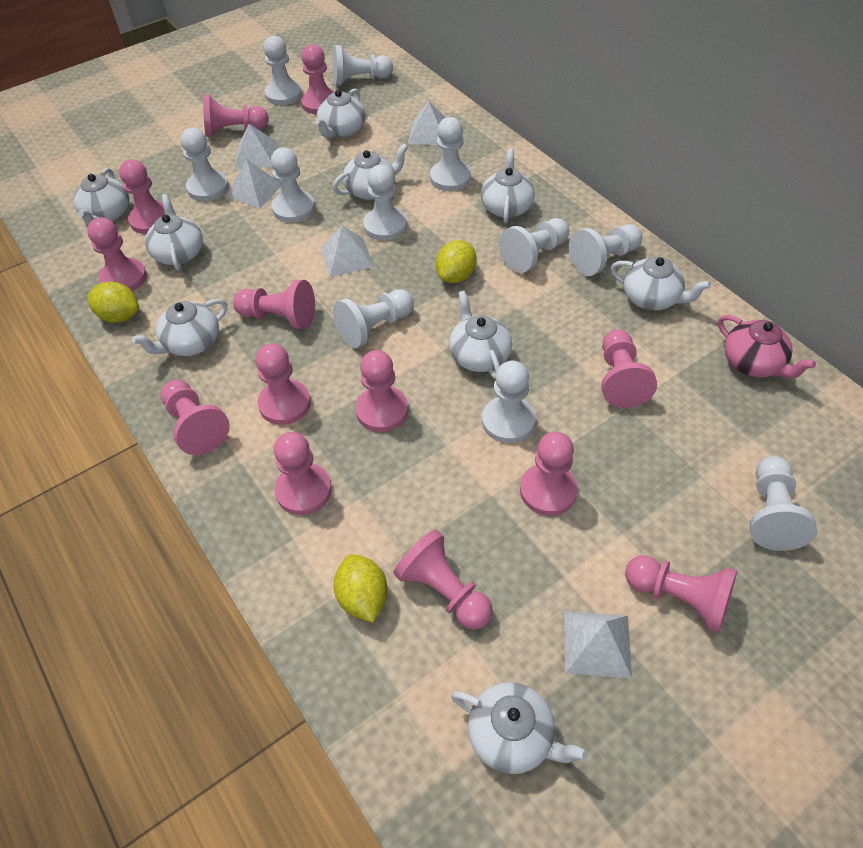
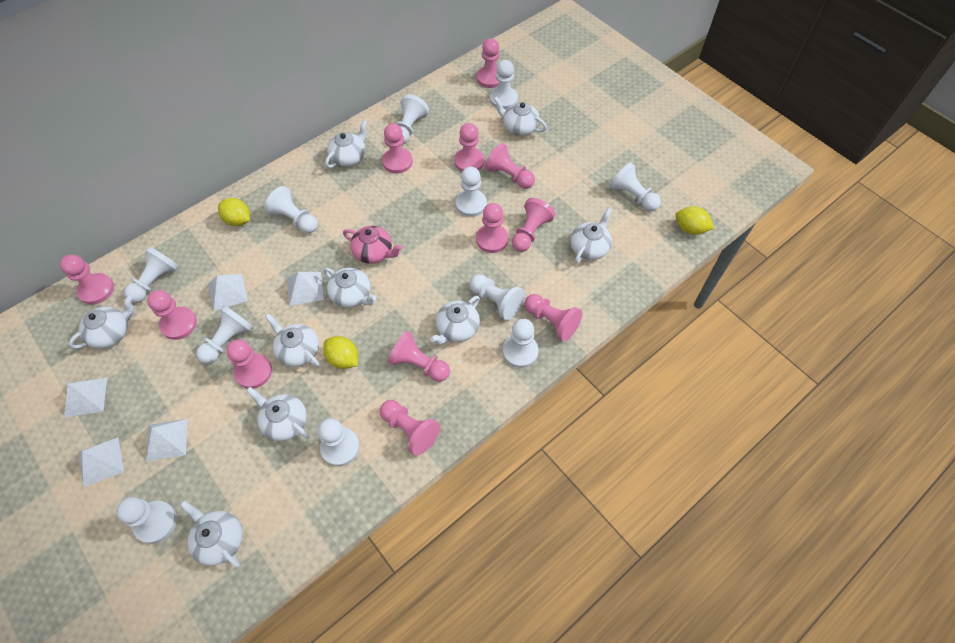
pink pawn: [87,217,147,291] [119,159,165,234] [160,380,230,455] [203,95,269,137] [233,280,315,329] [256,343,311,425] [274,432,332,515] [301,44,335,114] [355,350,408,432] [393,529,493,630] [520,432,578,516] [601,330,657,408] [625,555,737,633] = 13 -> [60,255,114,304] [147,290,197,340] [226,339,272,389] [380,400,440,456] [382,123,413,174] [388,331,450,382] [454,123,484,172] [476,203,508,253] [477,38,500,88] [485,143,535,189] [512,198,555,252] [524,294,582,341] = 12

